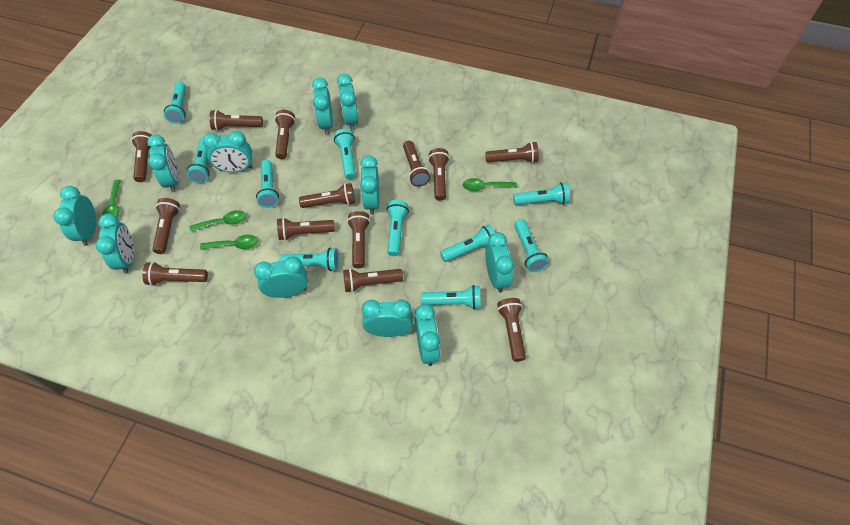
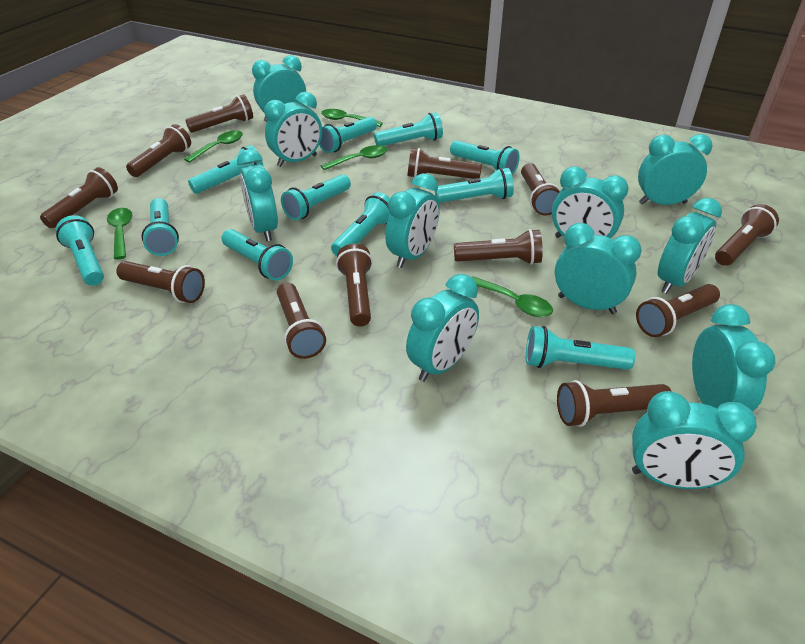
brown flashlight: [131,131,151,182] [142,262,208,286] [152,198,180,254] [209,110,263,131] [274,110,295,159] [277,217,335,241] [299,183,355,208] [343,268,403,292] [347,211,370,268] [403,141,430,187] [428,148,450,201] [485,142,539,163] [497,298,526,362] = 13 -> [40,167,118,228] [116,261,205,303] [126,124,191,177] [185,95,253,133] [277,283,326,359] [336,244,373,327] [407,148,482,179] [454,229,543,265] [521,163,561,216] [557,380,672,427] [636,284,720,337] [715,204,779,266] = 12
green spoon: [102,180,121,217] [190,210,246,232] [200,235,258,250] [463,178,517,191] = 4 -> [107,208,132,260] [184,130,243,163] [321,109,383,127] [321,145,388,170] [472,276,553,317] = 5
turquoise flashlight: [164,82,186,124] [187,136,210,183] [256,160,279,208] [279,248,339,271] [334,129,356,179] [386,200,409,256] [421,285,481,310] [440,225,495,262] [513,182,570,205] [514,219,549,272] = 10 -> [56,215,104,286] [141,198,179,256] [188,145,263,194] [221,229,293,281] [281,174,351,220] [319,117,377,153] [331,192,390,256] [374,112,443,146] [435,168,514,203] [450,140,519,175] [526,326,635,370] = 11

